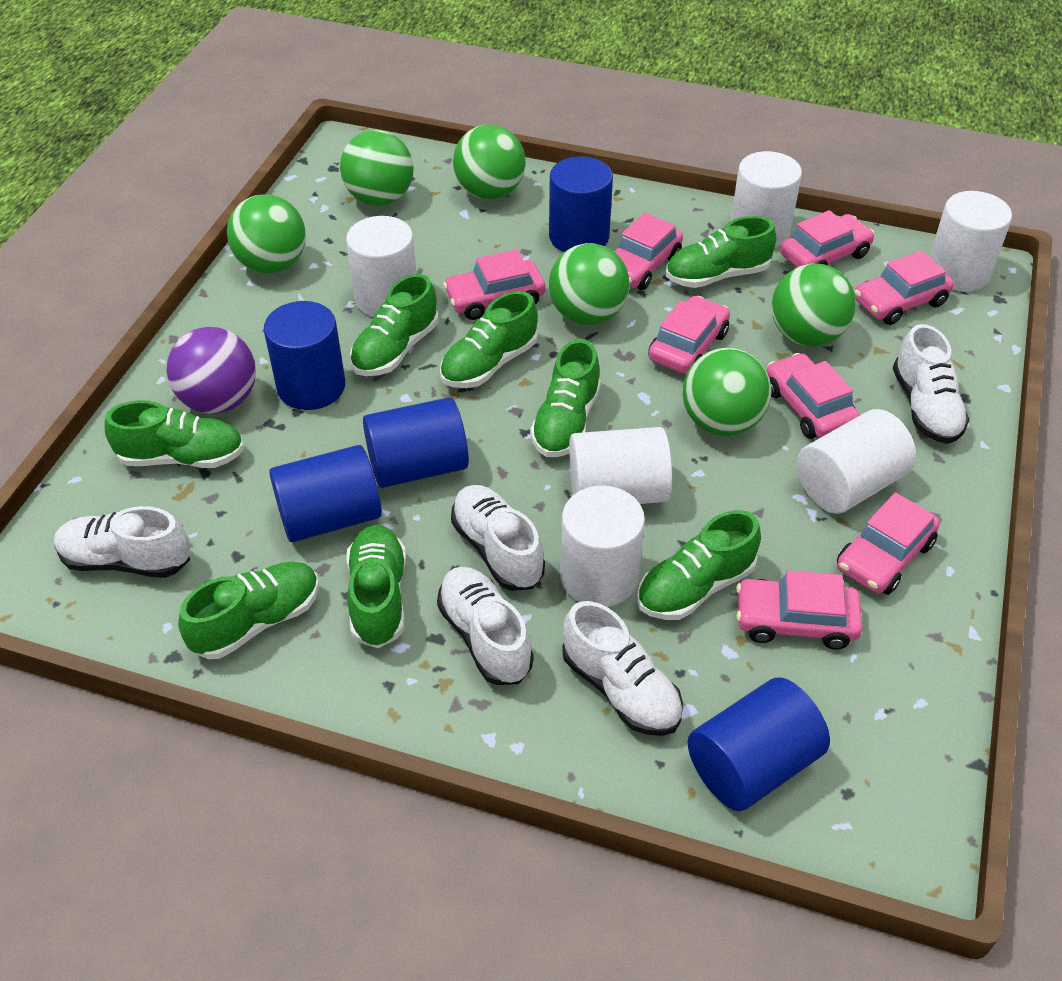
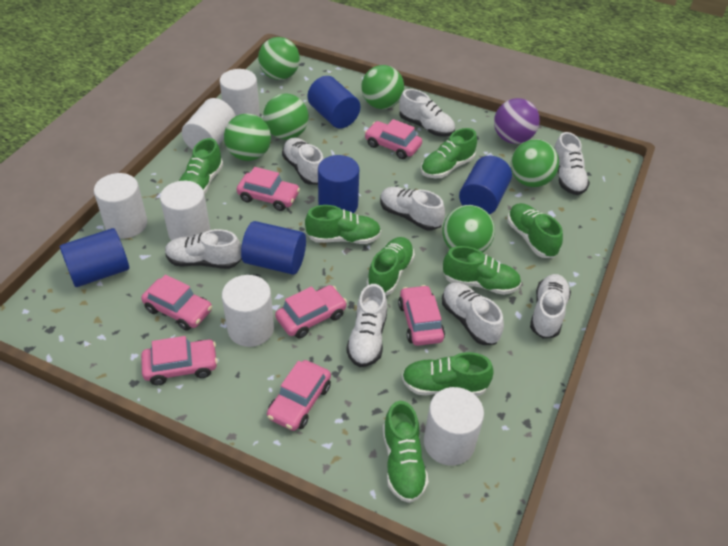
pink car: [443,249,545,320] [614,213,683,290] [648,296,730,374] [736,570,863,649] [766,353,860,439] [780,210,875,267] [837,492,940,595] [854,251,954,325] = 8 -> [141,275,212,331] [141,336,218,385] [237,167,300,211] [267,360,331,431] [275,285,347,338] [365,119,422,159] [398,285,445,346] = 7
white shoe: [54,506,190,578] [437,567,533,685] [451,485,545,591] [562,601,683,736] [893,324,970,444] = 5 -> [165,229,242,269] [282,138,324,185] [346,284,387,367] [380,187,445,230] [399,89,455,137] [442,282,504,345] [530,274,571,339] [554,132,590,195] = 8

